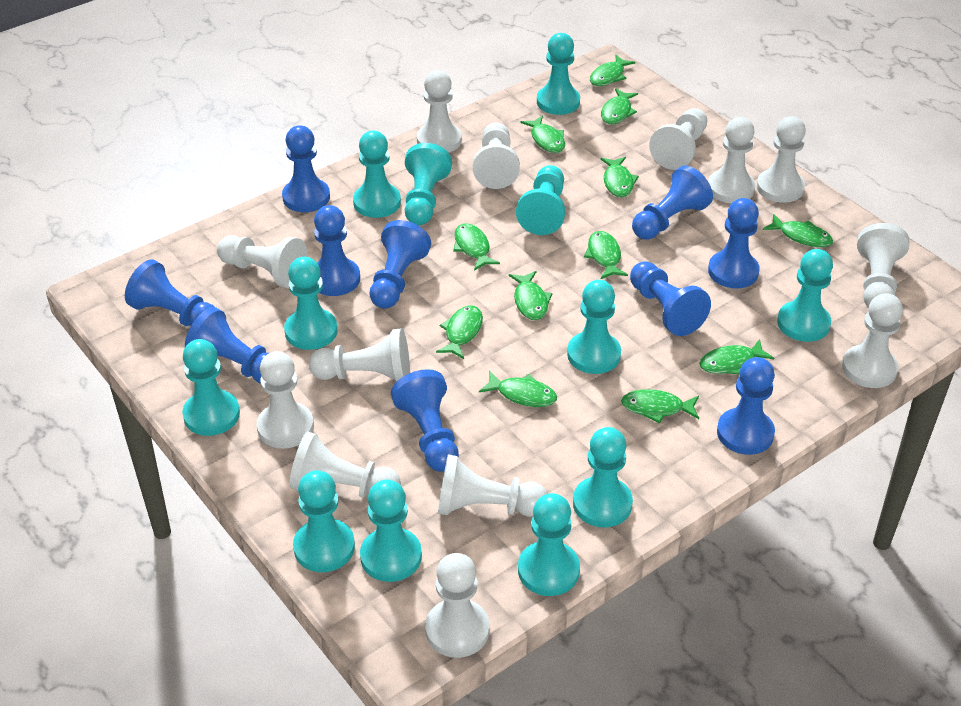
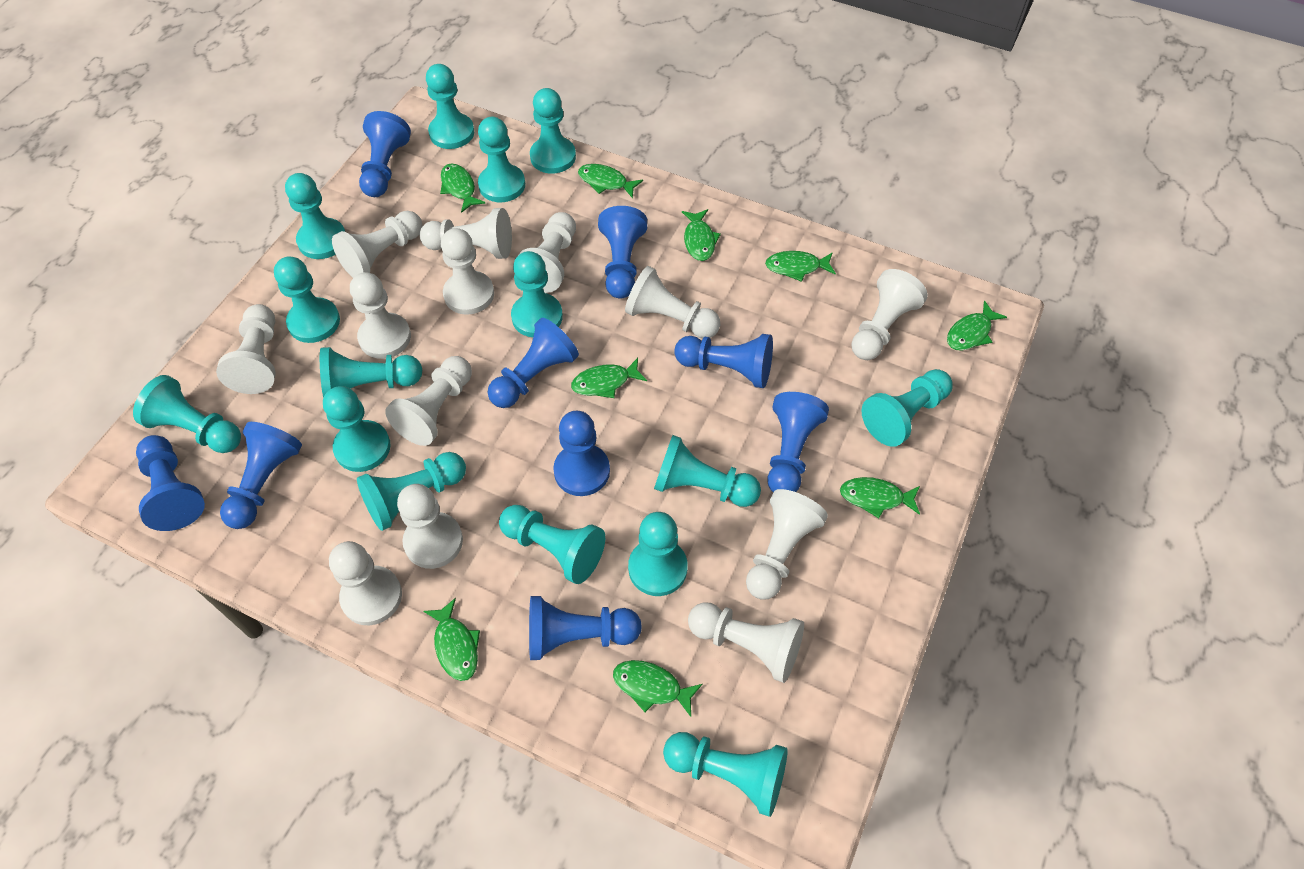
blue pawn: [125,260,214,326] [185,307,269,384] [282,125,330,212] [314,205,360,296] [369,220,431,309] [391,369,459,472] [630,261,711,336] [632,165,713,240] [708,198,760,289] [717,357,775,455] = 10 -> [136,435,205,531] [220,422,302,529] [359,111,411,197] [488,318,579,408] [529,596,642,660] [553,411,610,496] [598,206,647,299] [674,334,773,388] [767,392,829,492] = 9
green fish: [436,306,483,359] [453,223,500,271] [479,371,557,407] [509,271,553,320] [520,116,565,153] [584,231,628,279] [590,55,636,86] [600,157,639,197] [601,88,638,124] [621,389,699,423] [699,339,774,374] [763,214,833,247] = 12 -> [423,598,480,681] [440,164,486,213] [571,358,647,398] [578,164,643,198] [613,660,702,717] [682,209,721,261] [765,251,836,282] [840,477,920,518] [947,300,1007,351] = 9
turquoise pawn: [182,339,240,436] [284,257,338,350] [293,470,355,572] [353,131,401,218] [360,480,422,582] [405,143,452,225] [516,165,565,235] [518,493,580,596] [537,33,580,115] [567,280,621,374] [573,427,633,527] [777,249,833,342] = 12 -> [133,375,241,453] [274,256,340,343] [285,173,345,259] [320,347,422,397] [323,386,391,472] [357,452,466,531] [426,64,474,149] [478,117,525,202] [499,505,605,584] [511,251,563,337] [530,88,576,174] [628,512,688,596] [654,435,761,507] [663,732,788,817] [862,369,953,447] = 15

